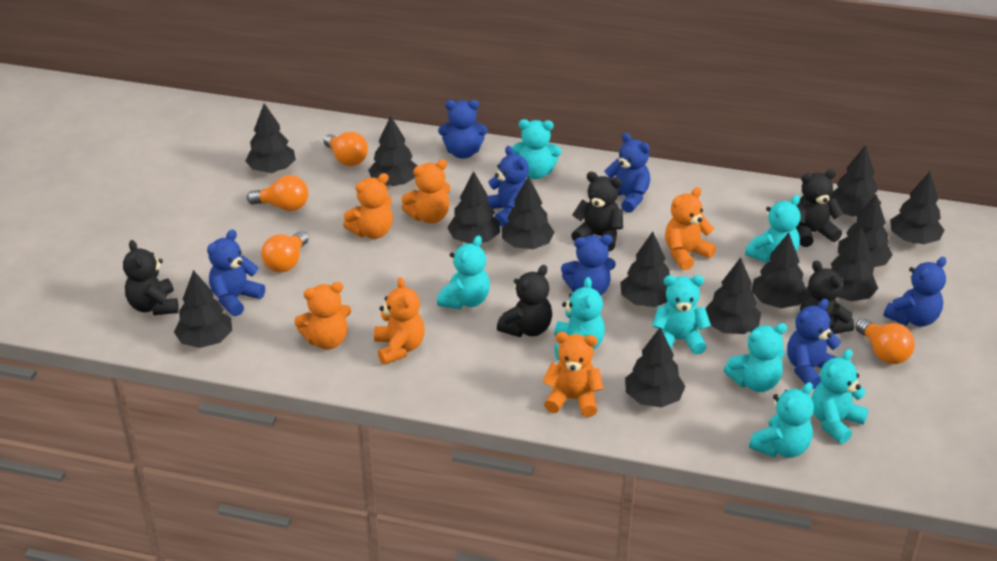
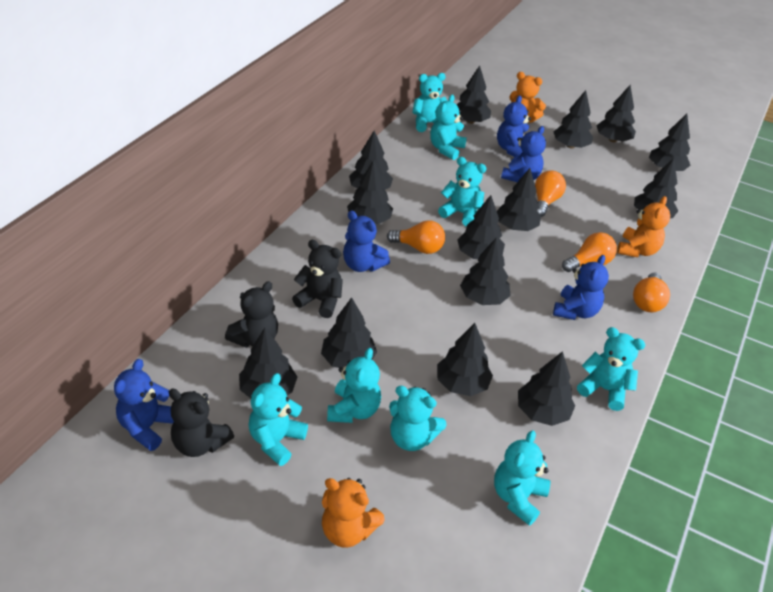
black teddy bear: [123,240,179,315] [497,265,552,337] [571,172,623,251] [796,169,844,247] [800,261,854,334] = 5 -> [168,388,234,457] [225,281,278,348] [292,240,343,318] = 3
black tree: [174,270,232,348] [245,103,296,173] [368,116,418,186] [447,171,500,244] [502,176,555,249] [620,231,670,307] [625,327,686,407] [705,257,761,334] [751,233,807,308] [829,145,881,216] [831,226,878,301] [838,194,893,267] [890,172,944,244] = 13 -> [239,328,297,398] [321,297,377,368] [347,160,393,224] [349,131,393,189] [437,323,493,396] [457,66,491,124] [457,195,505,259] [460,237,511,305] [497,168,541,231] [518,351,575,426] [554,90,593,149] [596,85,636,142] [634,158,678,218] [649,113,691,171] = 14
blue teddy bear: [207,230,265,316] [438,100,488,159] [487,146,529,226] [561,235,616,295] [604,133,650,213] [787,299,841,389] [884,257,946,327] = 7 -> [114,359,174,451] [343,211,390,272] [497,96,531,157] [501,126,546,182] [553,255,609,320] = 5
orange teddy bear: [294,282,351,349] [343,173,393,239] [374,277,425,365] [401,159,450,223] [542,332,603,417] [665,187,716,270] = 6 -> [322,478,385,548] [509,72,546,123] [617,196,670,257] = 3

